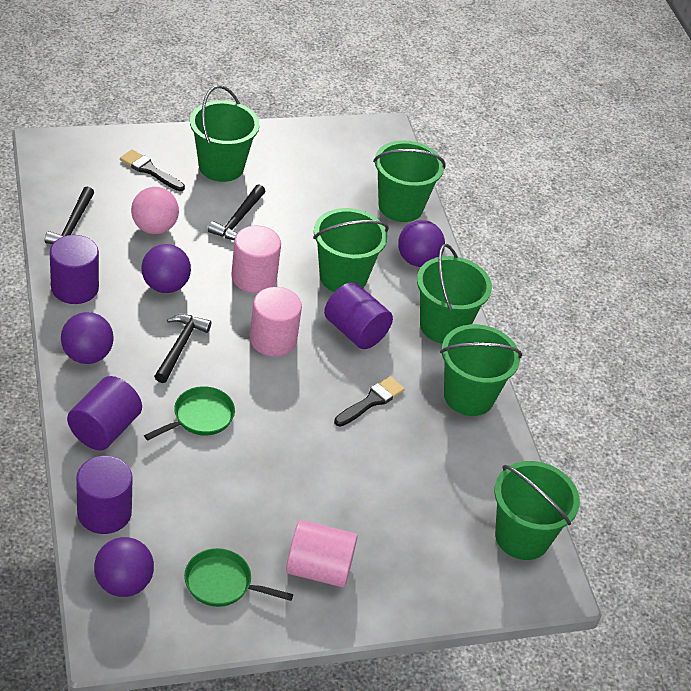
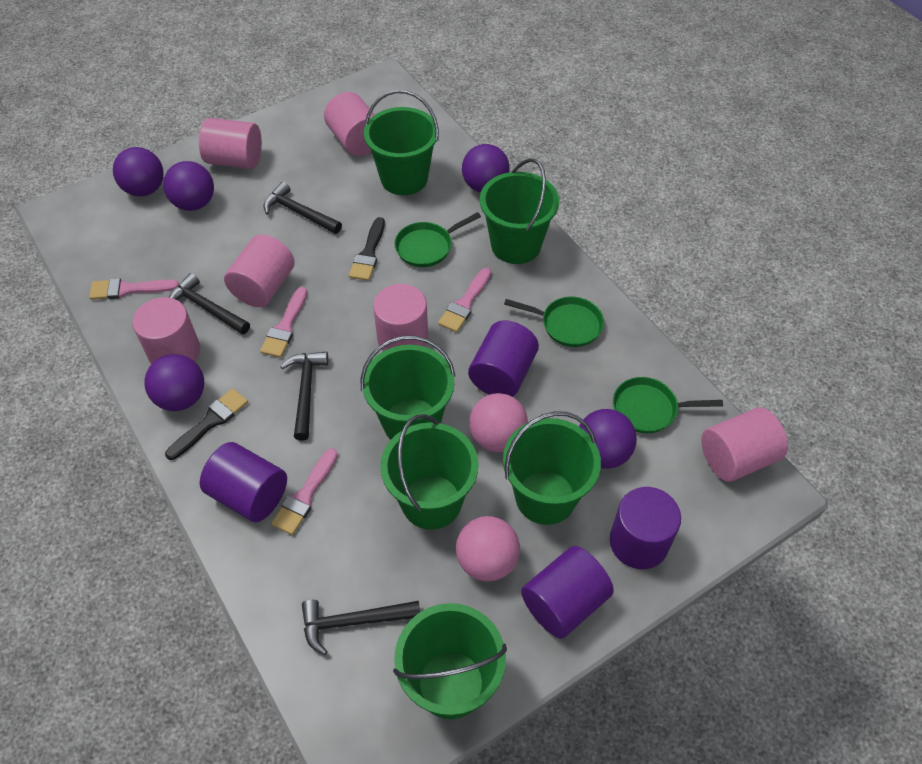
black hammer: [45,187,94,244] [154,314,211,383] [208,184,266,240] = 3 -> [169,273,250,335] [263,182,342,234] [280,352,328,440] [302,600,420,655] = 4
green pan: [144,386,235,440] [184,548,293,607] = 2 -> [394,212,481,267] [504,297,604,347] [613,377,723,433] = 3
pink ball: [131,187,179,234] = 1 -> [456,516,520,582] [469,393,528,452] = 2
pink brush: none = 0 -> [89,278,179,300] [260,287,307,358] [271,448,338,535] [438,268,491,332] = 4
pink cylinder: [231,226,281,293] [250,287,302,357] [286,520,358,588] = 3 -> [132,297,200,364] [199,118,262,169] [224,234,295,307] [324,92,375,156] [373,284,428,351] [701,407,788,482] = 6
purple ball: [61,312,114,364] [94,537,154,597] [141,244,191,293] [398,220,445,267] = 4 -> [113,147,164,196] [144,354,204,411] [163,161,214,211] [462,144,510,193] [579,409,637,468] = 5

